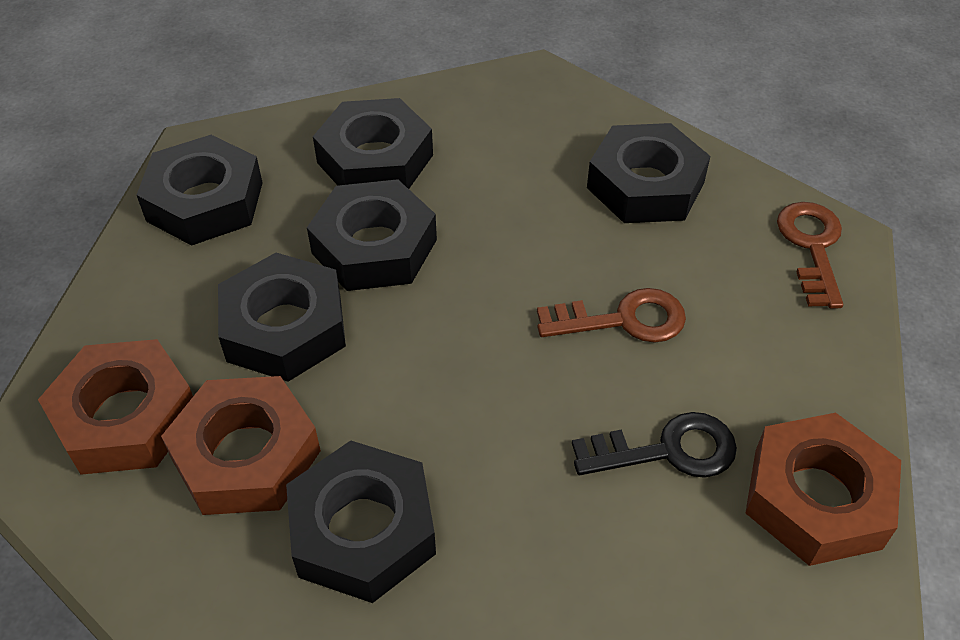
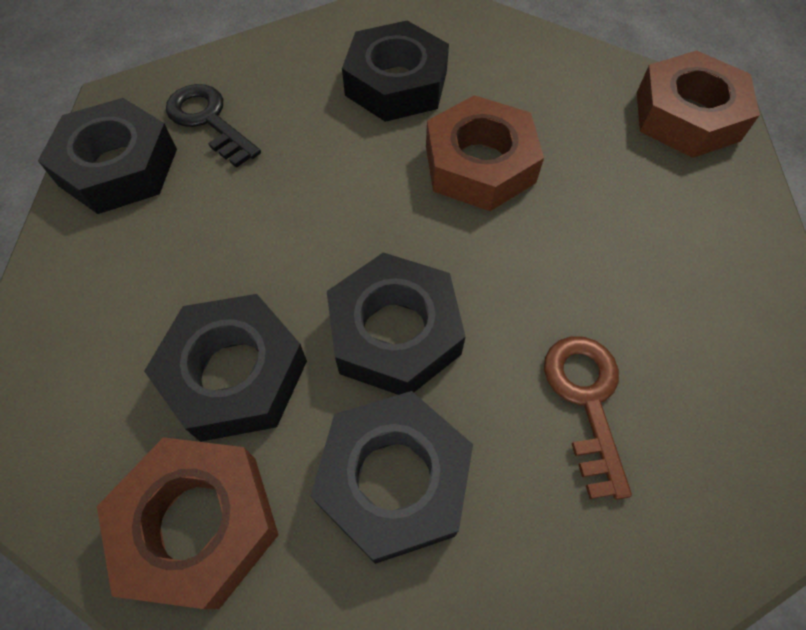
black nut: [137,135,263,246] [218,253,346,382] [286,441,436,603] [307,179,437,291] [313,98,433,189] [587,123,710,223] = 6 -> [38,98,177,214] [144,294,307,442] [311,391,473,564] [327,252,466,395] [342,21,449,122] = 5
brown key: [537,288,686,343] [777,202,843,309] = 2 -> [544,336,632,500] = 1

